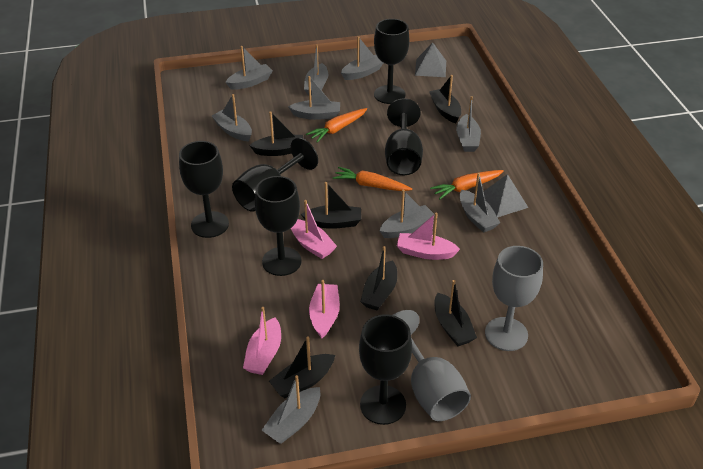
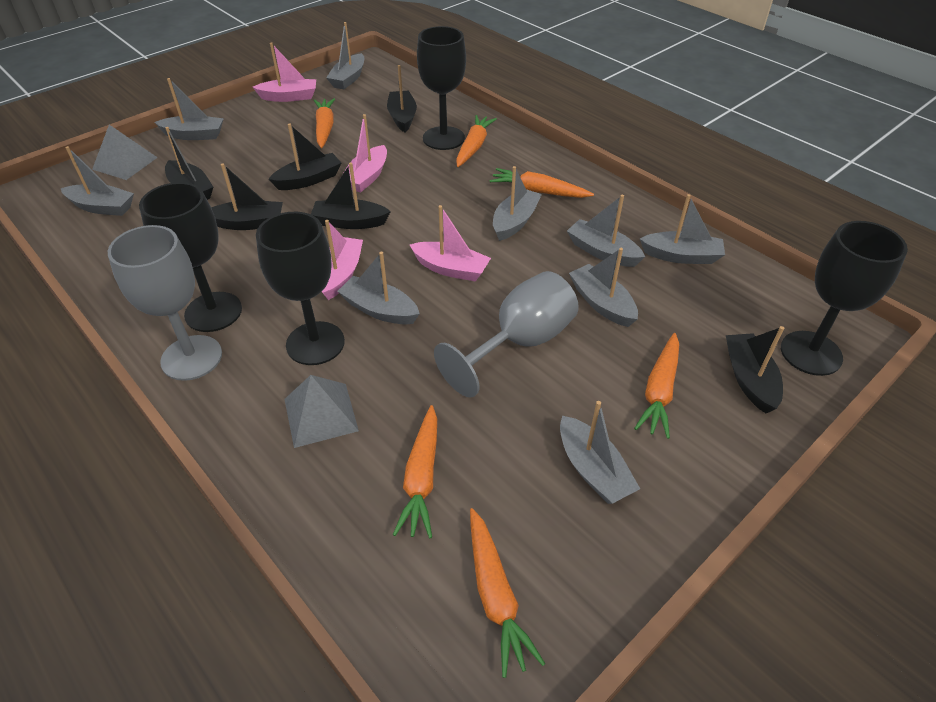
black goblet: [179,141,229,238] [232,138,318,212] [255,176,302,276] [359,314,412,425] [374,19,410,104] [385,98,423,175] = 6 -> [139,182,242,332] [256,212,345,365] [417,26,466,150] [781,221,908,376] = 4
orange carrot: [306,108,367,143] [333,167,412,191] [430,170,504,200] = 3 -> [314,98,335,148] [393,405,437,538] [456,115,497,167] [470,508,545,678] [490,168,594,198] [634,333,679,439] = 6

